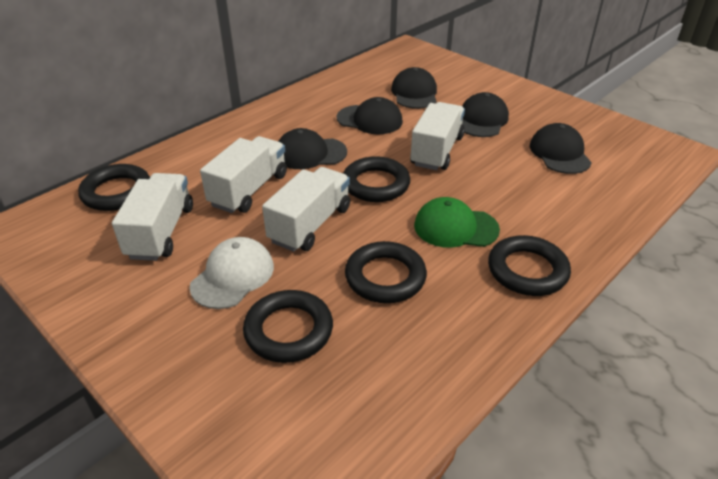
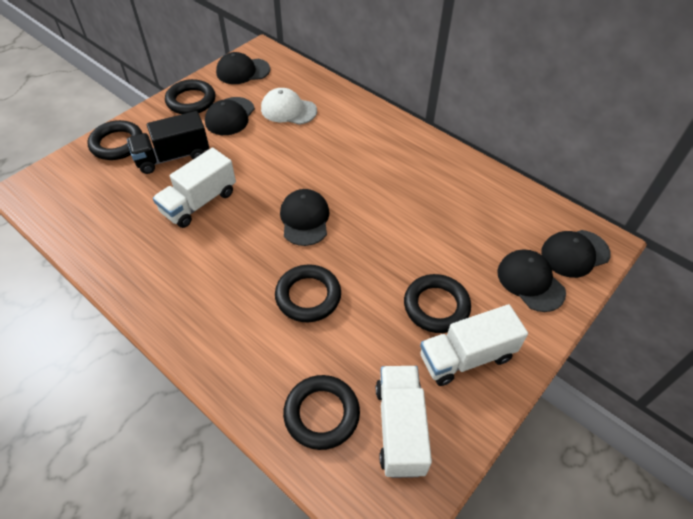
black truck: none = 0 -> [127,111,209,174] = 1
green cap: [414,197,500,248] = 1 -> none = 0
white truck: [112,173,193,261] [200,136,287,213] [262,167,350,252] [410,102,465,170] = 4 -> [153,148,236,228] [376,366,432,478] [420,304,528,386] = 3

